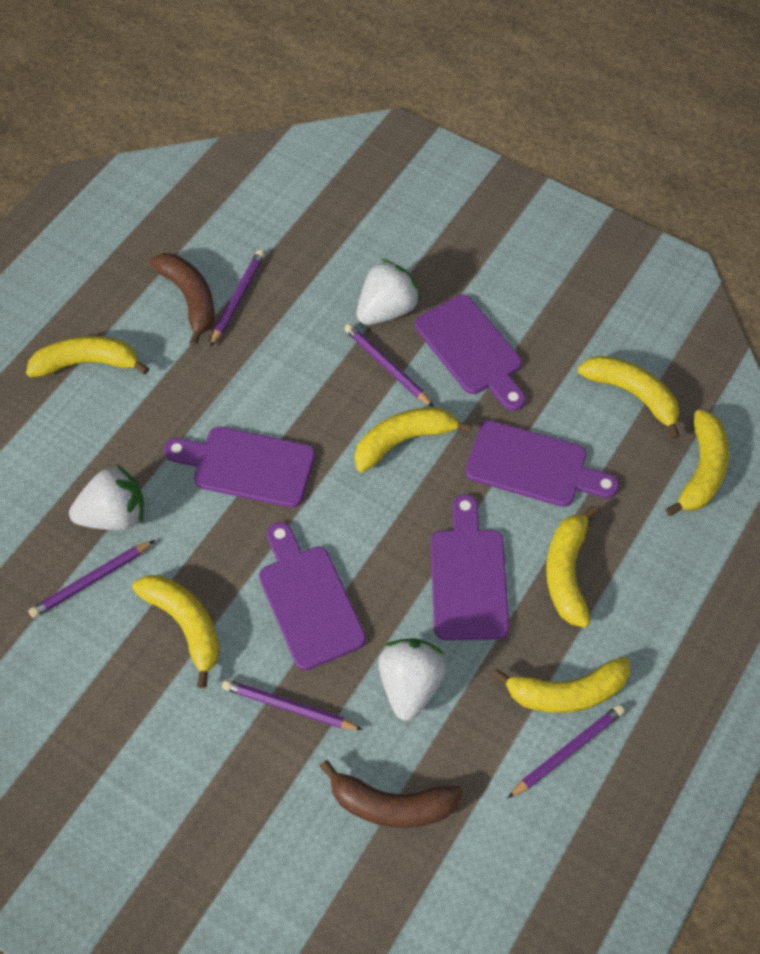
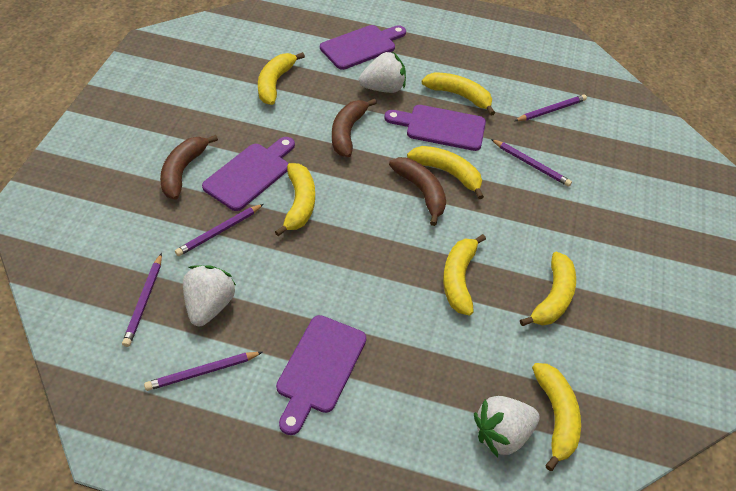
brown banana: [150,253,215,346] [319,760,463,828] = 2 -> [160,135,218,200] [332,99,377,157] [389,157,446,226] = 3
purple cutting board: [164,427,315,508] [259,522,366,670] [415,295,526,411] [431,494,509,640] [465,420,619,507] = 5 -> [202,137,295,211] [276,315,366,435] [320,25,406,70] [384,105,486,151] = 4

